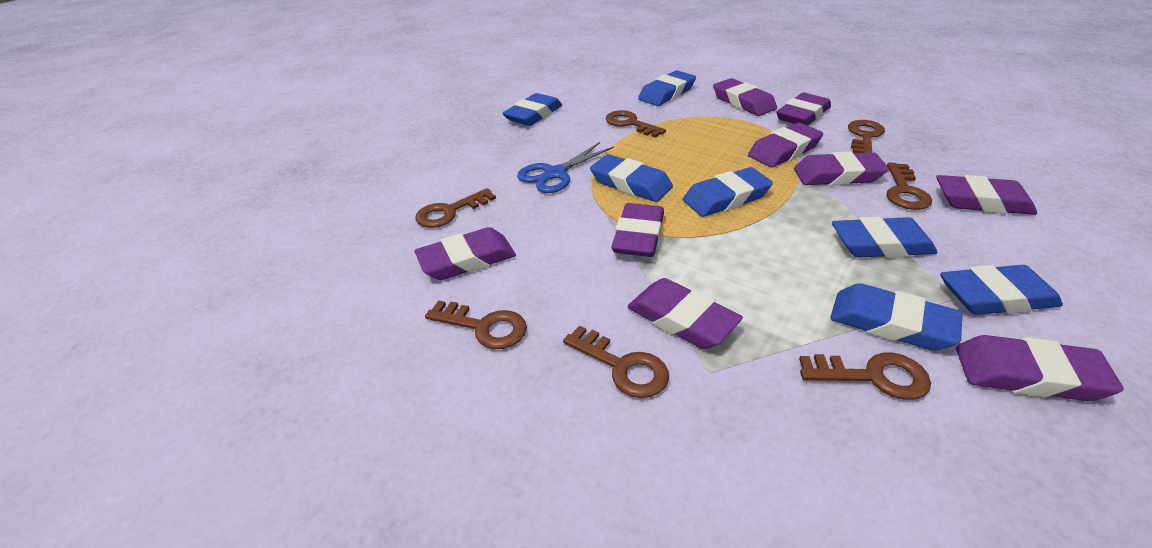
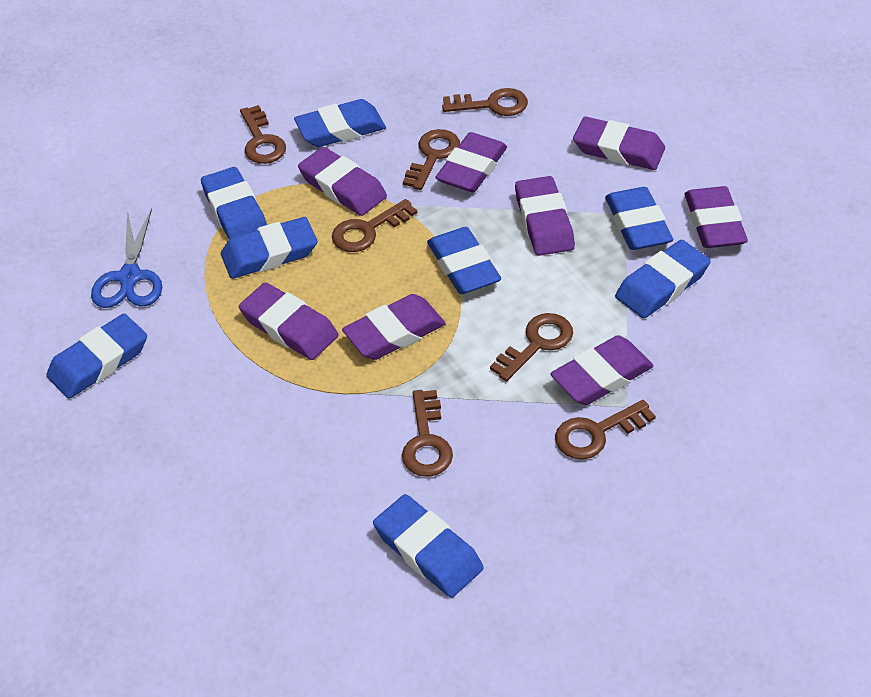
blue eraser: [502,93,562,126] [590,154,673,202] [638,70,696,106] [683,167,773,217] [830,283,963,351] [832,216,938,258] [940,265,1063,315] = 7 -> [46,313,147,399] [201,167,267,239] [221,217,317,279] [294,99,386,147] [373,494,484,598] [427,227,501,294] [605,187,673,250] [615,240,711,318] = 8
purple eraser: [414,227,516,280] [611,203,664,257] [627,278,743,349] [713,78,777,116] [748,123,823,168] [776,92,831,126] [794,152,889,185] [936,175,1037,215] [956,335,1124,401] = 9 -> [239,282,338,360] [298,147,387,216] [342,294,446,360] [435,132,507,192] [515,176,575,256] [550,335,653,405] [573,117,665,170] [685,186,748,248] = 8

